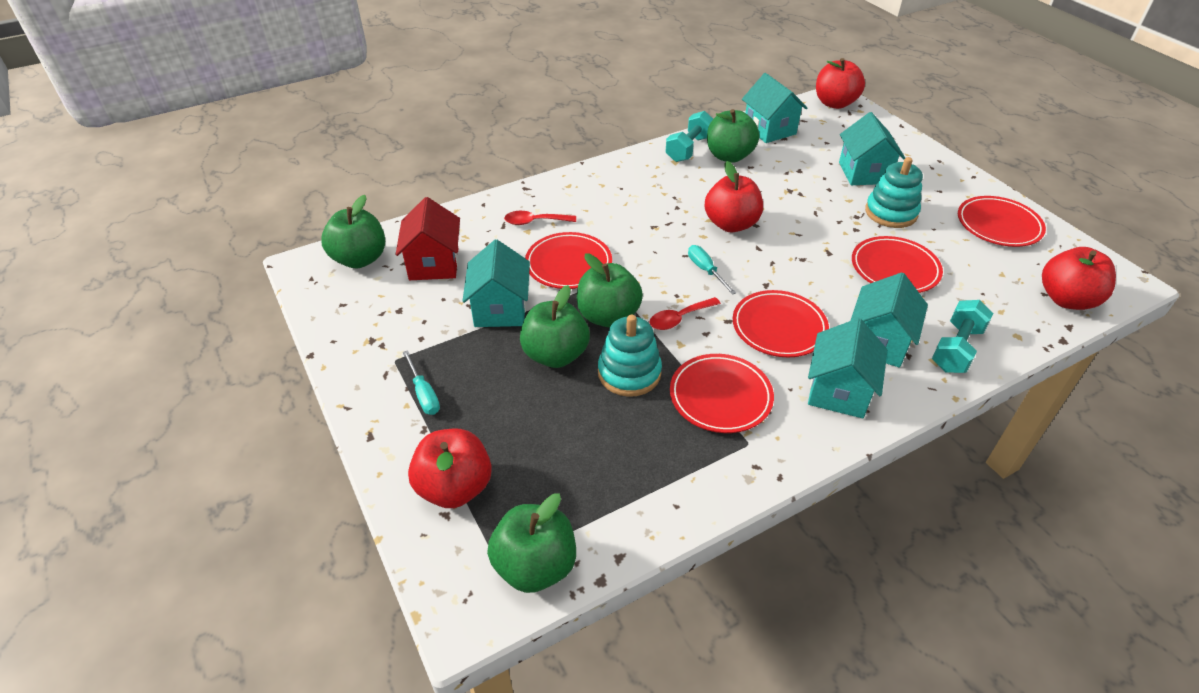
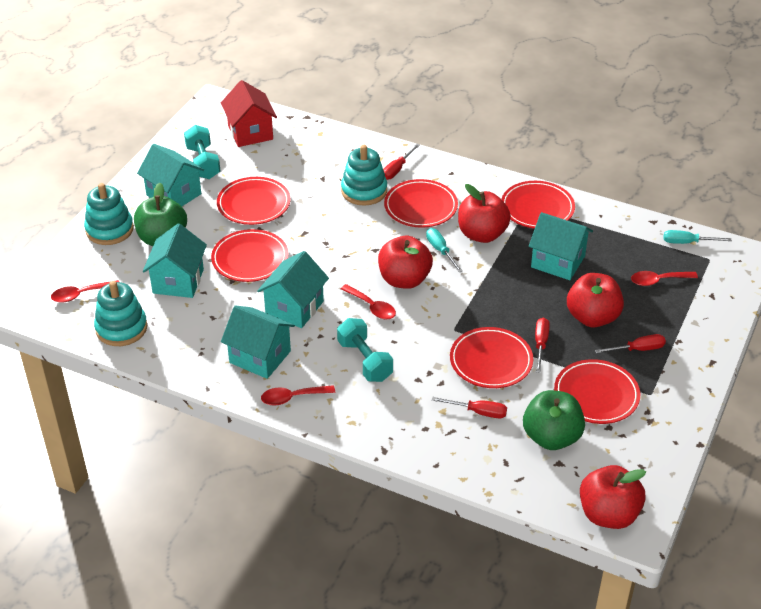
green apple: [321,195,385,268] [487,494,576,593] [520,285,590,368] [577,254,643,328] [707,109,760,163] = 5 -> [134,183,187,246] [523,390,585,450] = 2
red plate: [525,232,612,289] [670,354,774,433] [733,290,829,357] [852,236,943,293] [958,196,1046,247] = 5 -> [211,229,289,282] [217,177,290,225] [384,179,458,228] [450,327,533,388] [501,181,575,229] [554,359,640,424] = 6
red screwdriver: none = 0 -> [383,144,420,180] [432,397,507,418] [535,318,550,373] [595,334,666,354] = 4
red spoon: [504,211,576,225] [650,297,721,330] = 2 -> [51,280,119,303] [261,385,335,406] [341,284,396,320] [631,271,698,286] = 4
turquoise stacking toy: [598,315,662,397] [865,157,923,228] = 2 -> [84,183,134,245] [94,281,147,346] [341,145,387,206] = 3

